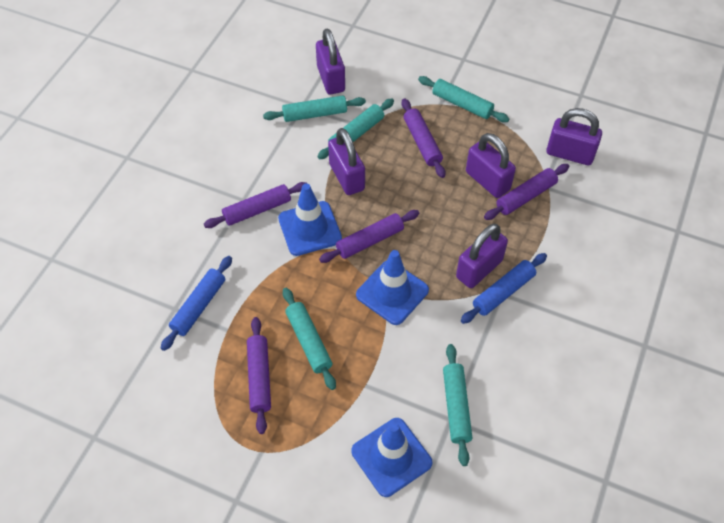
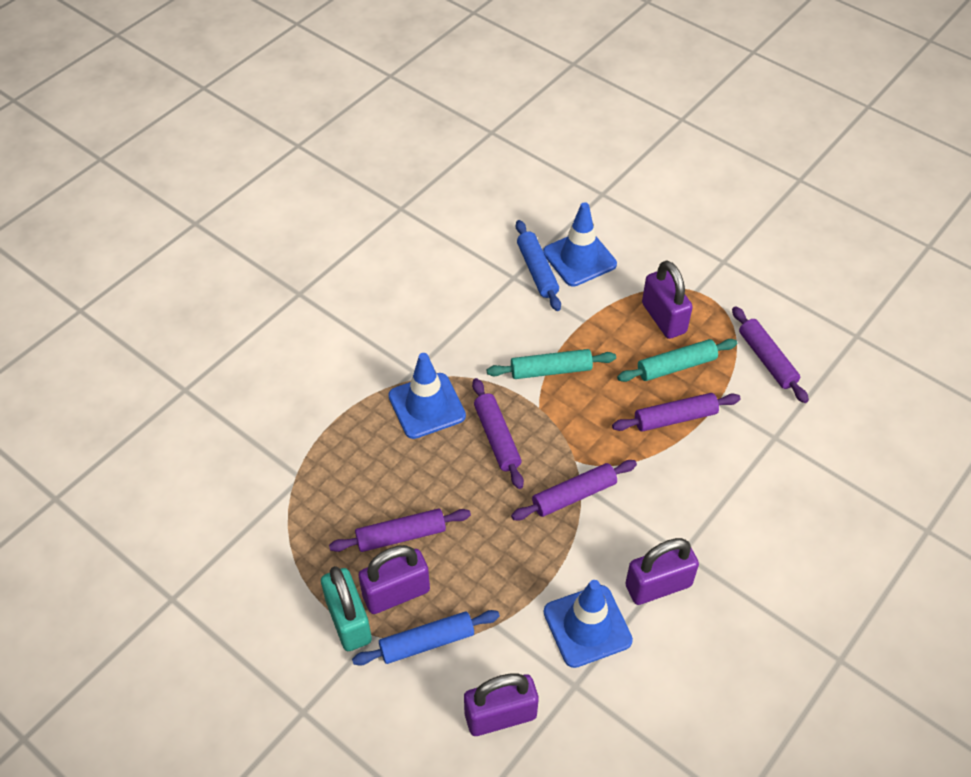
purple padlock: [316,29,345,95] [328,128,365,195] [456,224,508,288] [466,133,516,198] [546,108,602,165] = 5 -> [359,545,430,614] [464,673,539,736] [625,538,699,605] [642,260,693,339] = 4
turquoise padlock: none = 0 -> [321,566,372,651] = 1
turquoise rolling pin: [263,96,366,122] [283,288,336,390] [317,98,394,159] [418,76,509,122] [443,344,472,466] = 5 -> [487,349,616,379] [617,339,737,382] = 2

